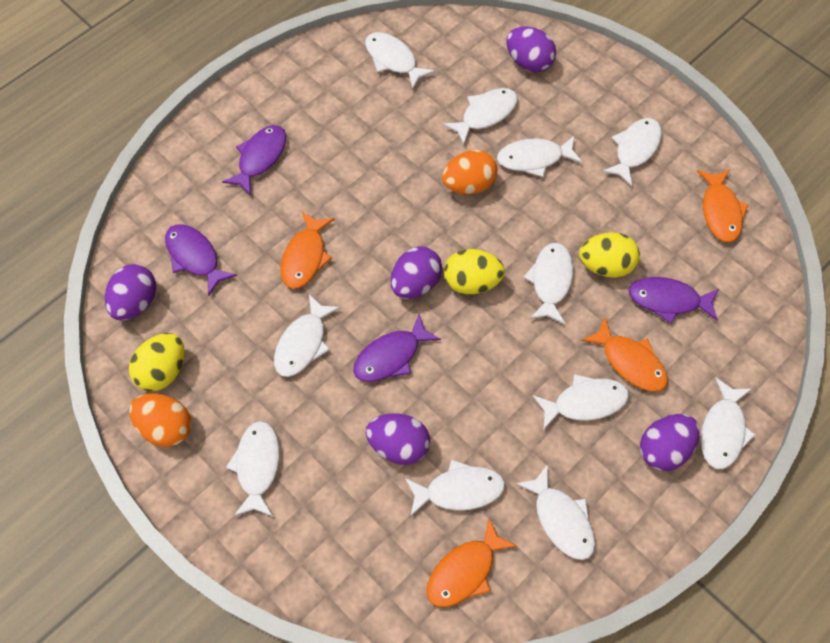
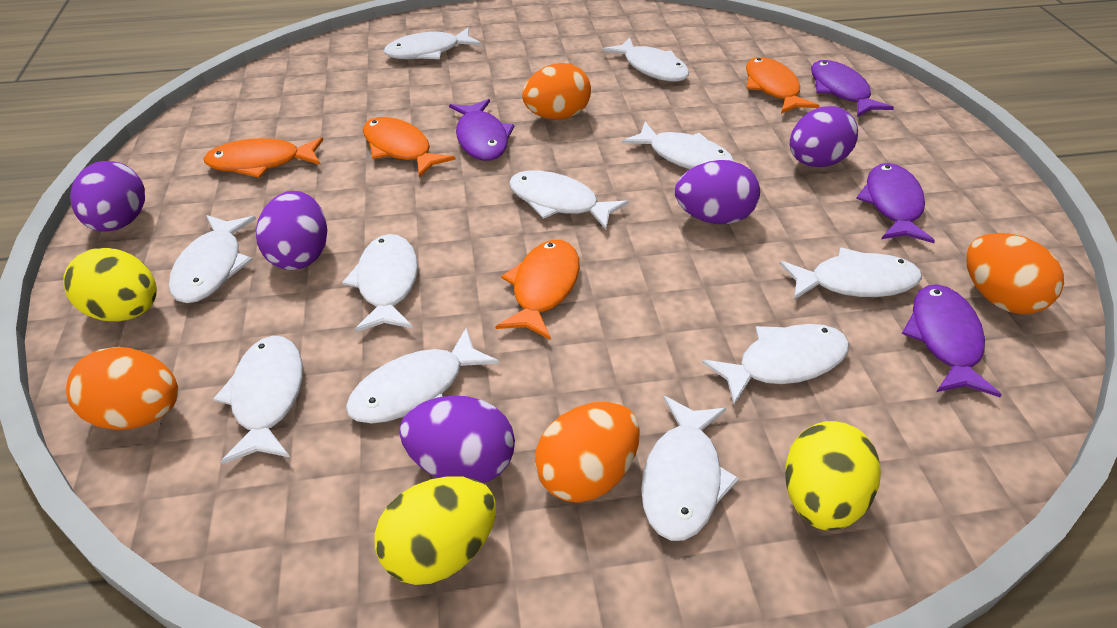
orange egg: [129,393,192,447] [442,150,497,195] = 2 -> [66,347,178,430] [522,63,591,120] [535,402,640,503] [966,233,1064,314] = 4

